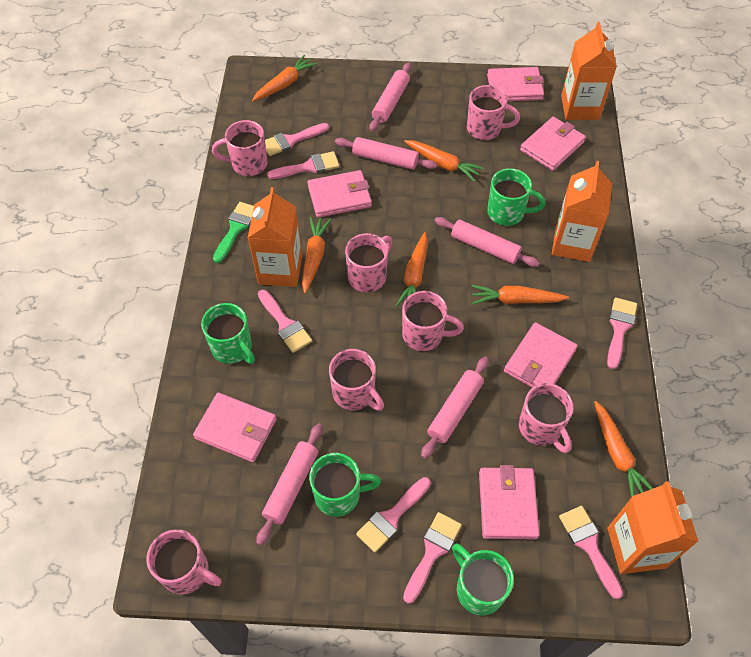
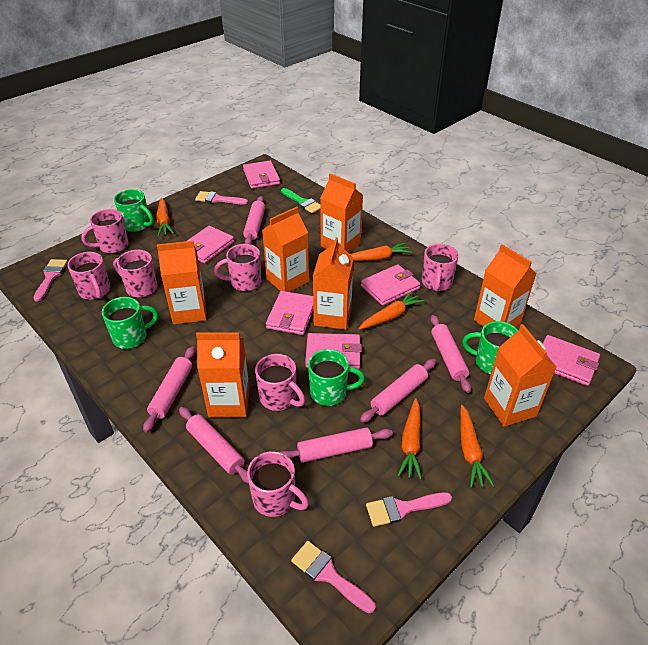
orange carrot: [252,55,317,101] [302,217,331,294] [396,232,428,307] [404,140,484,182] [472,285,569,304] [594,401,653,498] = 6 -> [156,198,174,236] [350,242,412,261] [359,291,424,330] [397,398,422,480] [460,405,494,488] = 5
orange carton: [248,187,302,287] [552,161,612,262] [561,22,617,120] [607,481,699,574] = 4 -> [157,241,207,324] [196,332,250,417] [262,207,309,292] [313,237,354,330] [320,174,363,253] [474,244,536,327] [484,324,556,427] = 7
pink brush: [258,289,312,353] [265,123,329,156] [267,151,340,179] [356,477,431,552] [403,512,462,604] [559,506,623,599] [607,297,637,369] = 7 -> [34,259,68,302] [195,191,248,204] [291,541,376,613] [366,492,452,527] = 4
pink rolling pin: [256,424,322,546] [335,137,437,170] [369,62,411,132] [421,357,489,459] [434,217,540,267] = 5 -> [143,347,195,432] [179,407,249,484] [243,196,265,244] [280,427,393,463] [360,359,436,423] [430,315,471,393] = 6

